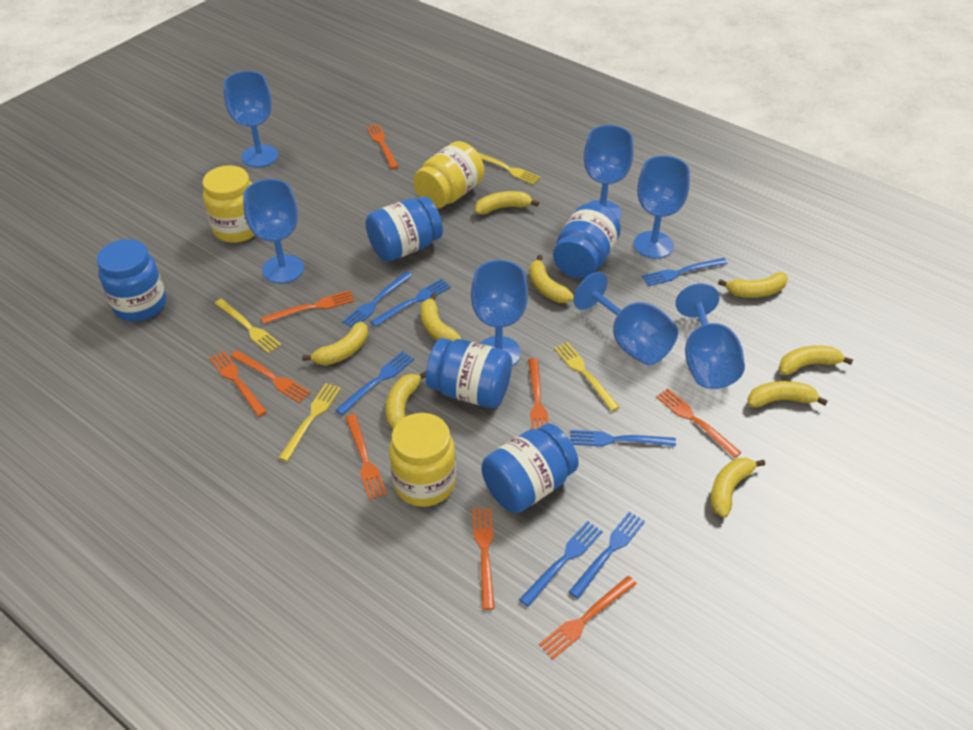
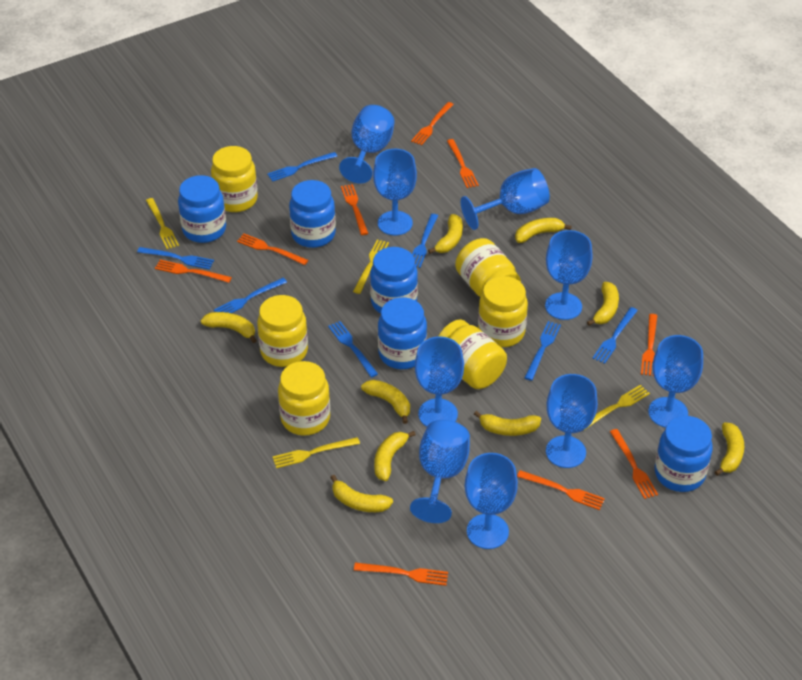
blue goblet: [223,71,278,167] [243,179,304,284] [471,260,528,366] [574,272,678,365] [584,125,634,220] [634,156,690,259] [675,283,745,389] = 7 -> [339,105,395,183] [373,149,417,236] [410,420,470,523] [415,336,464,427] [461,168,550,230] [465,453,518,549] [545,230,593,320] [546,374,598,468] [648,335,703,428] = 9
yellow jar: [202,165,255,243] [389,413,456,507] [413,141,484,208] = 3 -> [211,146,258,212] [257,295,308,367] [278,361,330,436] [439,319,507,389] [455,238,521,297] [478,276,528,347] = 6

